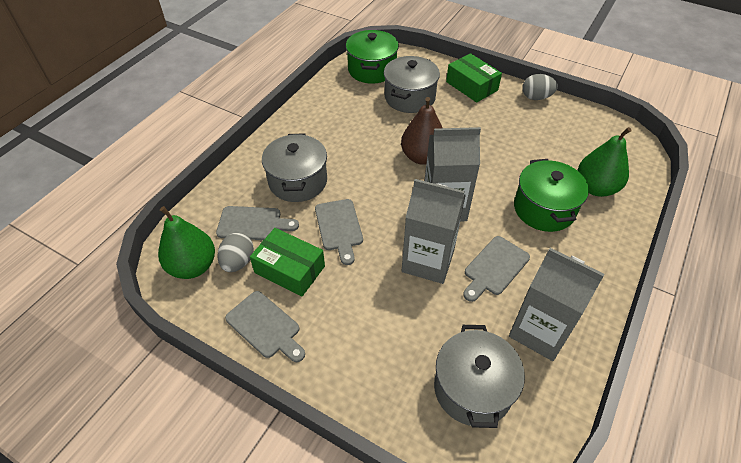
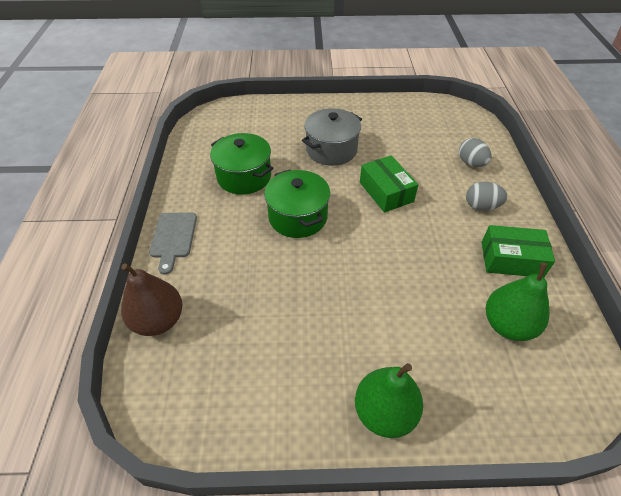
grey carton: [402,179,466,284] [424,127,481,222] [509,248,605,361] = 3 -> none = 0
grey cutting board: [216,206,299,240] [225,291,305,362] [315,199,363,265] [463,236,530,302] = 4 -> [149,213,197,275] = 1
grey pot: [262,133,327,202] [384,56,440,113] [434,325,525,428] = 3 -> [302,108,362,166] = 1

